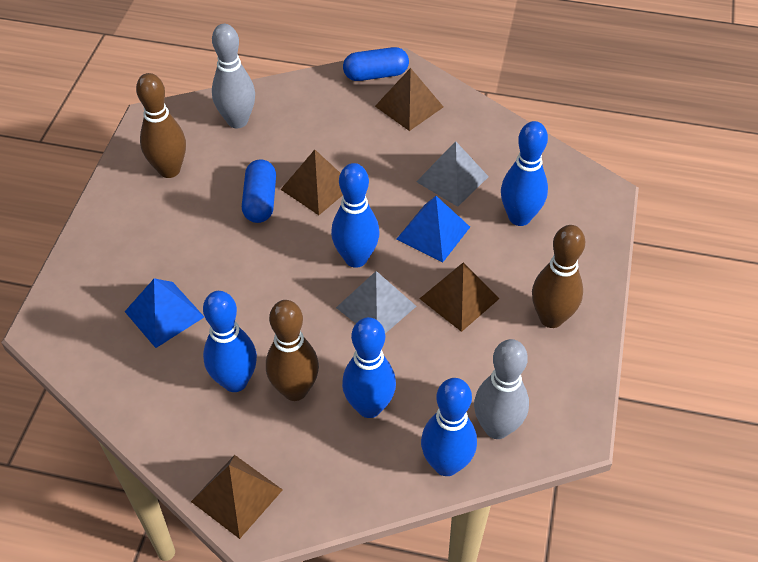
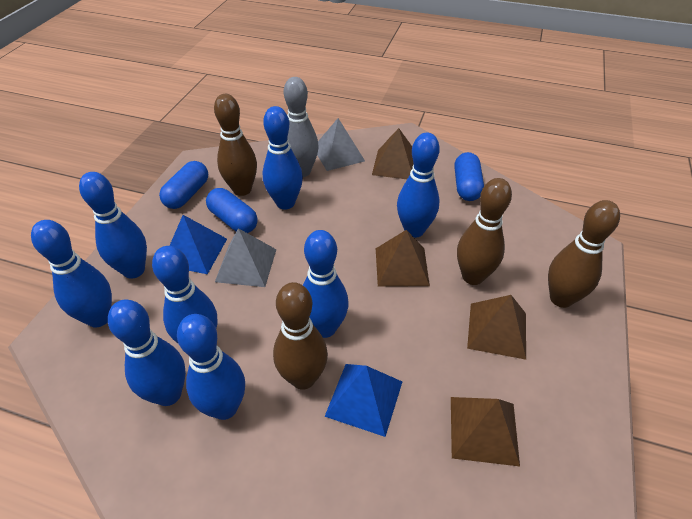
blue bowling pin: [203,291,257,392] [331,163,380,268] [342,317,396,418] [421,378,477,476] [501,121,548,226] = 5 -> [31,220,112,328] [79,172,147,279] [108,299,186,406] [152,246,218,343] [177,314,245,420] [263,106,303,210] [303,230,349,338] [397,133,440,238] = 8
blue capsule: [242,159,276,223] [343,47,409,81] = 2 -> [159,161,208,209] [206,188,258,233] [454,152,484,201] = 3
brown bowling pin: [136,73,186,178] [266,300,319,401] [532,225,585,328] = 3 -> [214,94,257,196] [273,282,328,390] [457,178,512,285] [548,200,620,308] = 4
grey bowling pin: [212,24,255,128] [474,339,529,439] = 2 -> [284,77,319,177] = 1

